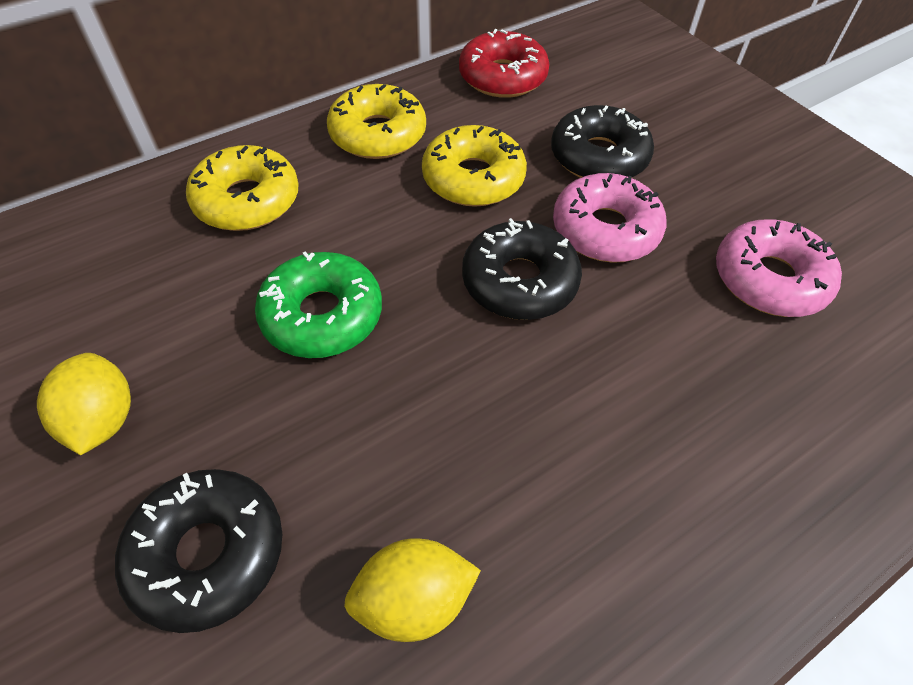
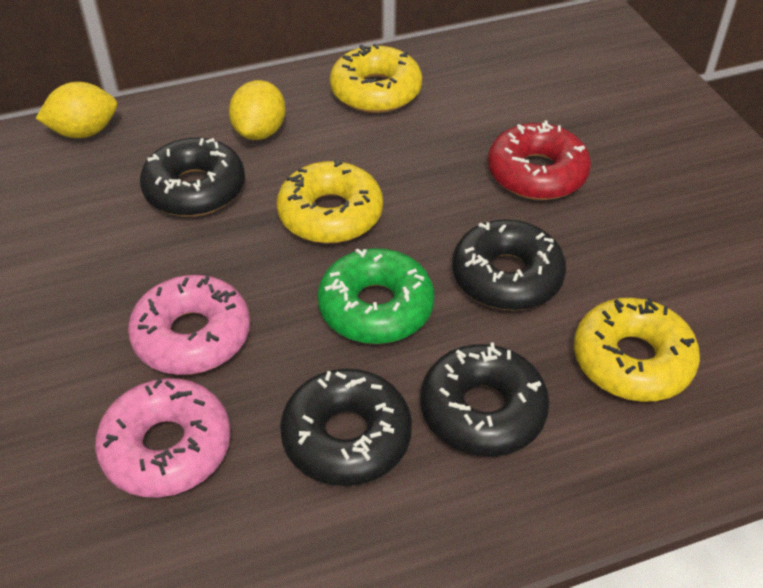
black donut: [115,469,282,633] [462,218,582,320] [551,105,654,178] = 3 -> [140,138,245,217] [280,368,412,486] [420,343,550,457] [452,219,566,311] = 4

